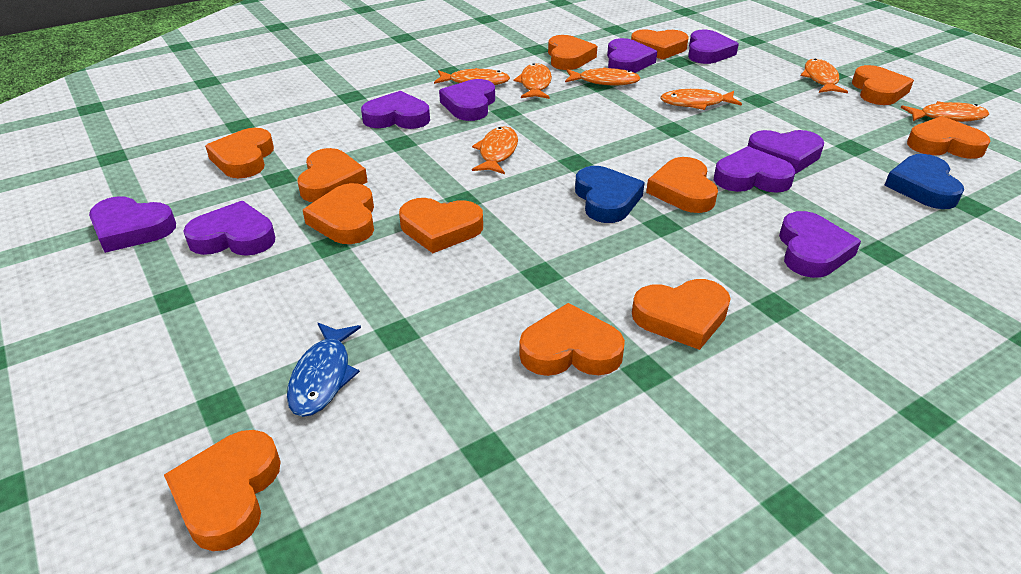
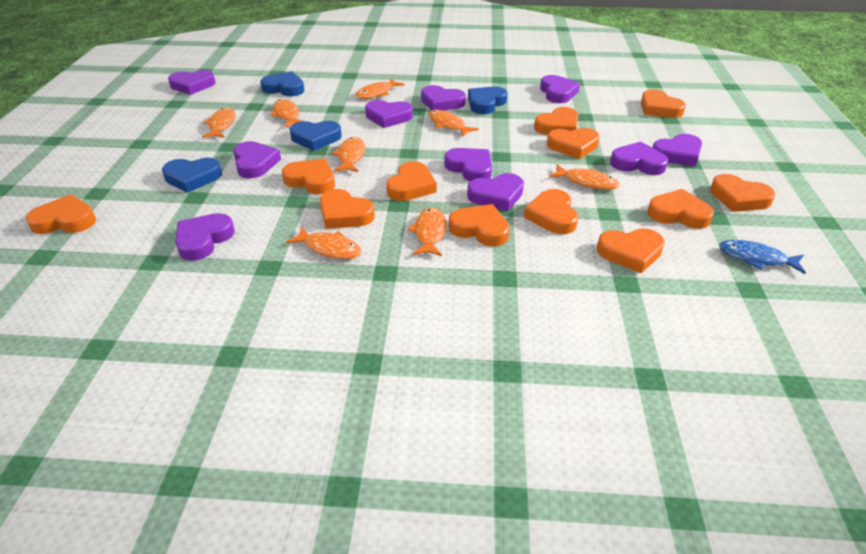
blue heart: [575,166,645,223] [884,154,964,209] = 2 -> [162,158,222,193] [260,71,305,96] [289,121,342,151] [468,86,508,114] = 4
orange fish: [434,68,510,85] [472,126,518,174] [514,63,552,99] [565,68,641,85] [660,89,742,110] [801,59,848,93] [901,101,989,122] = 7 -> [202,108,235,138] [270,99,302,128] [286,227,362,259] [332,137,365,172] [355,78,405,99] [408,208,446,256] [428,110,479,137] [549,164,620,190] = 8
purple heart: [89,196,176,253] [183,201,275,256] [361,91,430,129] [439,79,495,121] [607,38,657,73] [688,30,739,64] [714,146,795,193] [748,130,824,174] [779,211,861,278] = 9 -> [168,70,216,95] [175,213,235,261] [233,141,281,178] [365,100,413,128] [421,85,466,111] [444,148,492,182] [467,173,524,211] [540,75,580,103] [610,142,668,175] [652,134,702,167] = 10

